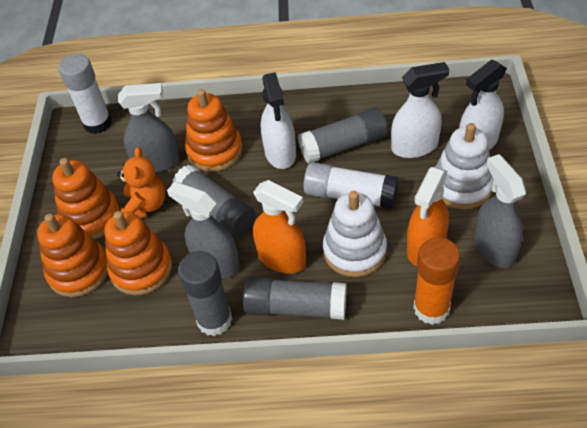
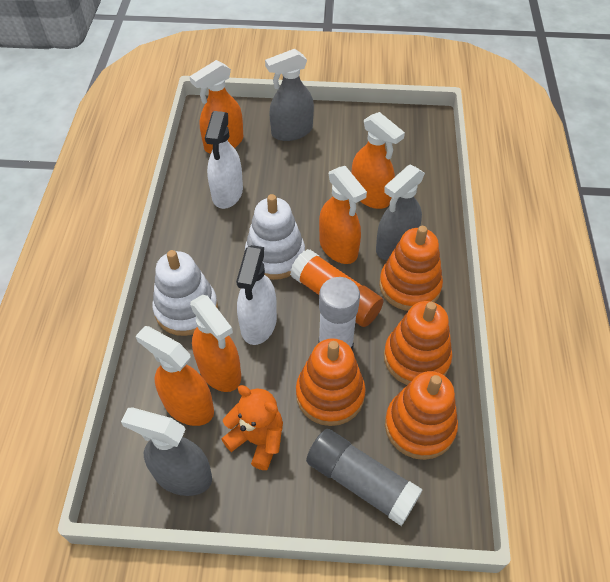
grey glue stick: [172,164,256,237] [178,251,232,336] [243,277,347,320] [298,108,388,164] = 4 -> [306,429,423,526] = 1
orange spray bottle: [253,180,306,274] [407,167,449,266] = 2 -> [135,326,214,426] [190,60,243,154] [190,295,241,392] [319,166,367,264] [352,112,405,209] = 5
white glue stick: [58,54,112,134] [303,162,399,209] = 2 -> [319,277,360,350] = 1
white spray bottle: [261,72,296,169] [391,62,449,158] [459,60,507,150] = 3 -> [205,111,243,209] [236,245,277,345] = 2

